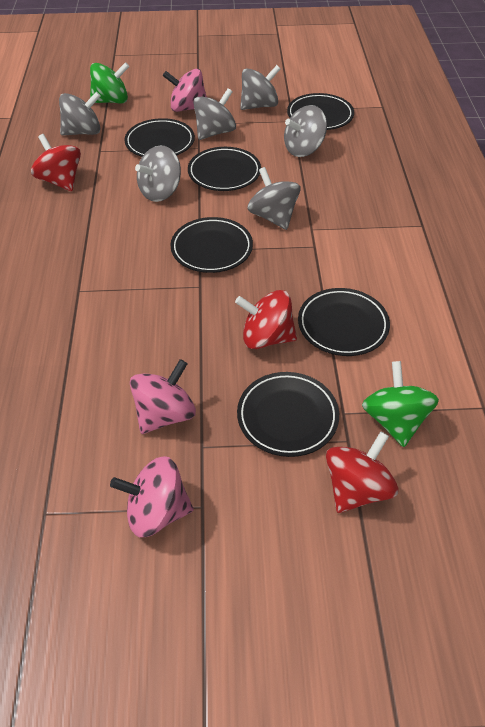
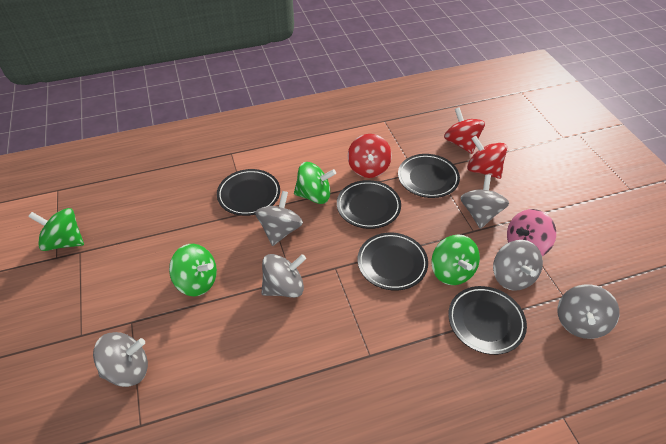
black plate: [124,118,195,157] [170,217,253,273] [188,147,261,191] [237,372,339,457] [287,93,354,130] [298,288,390,356] = 6 -> [217,169,280,216] [337,180,401,229] [357,233,428,291] [398,154,460,198] [448,286,527,355] = 5
green spinning top: [90,62,129,103] [362,361,439,447] = 2 -> [28,208,84,251] [169,244,217,296] [294,162,336,204] [431,235,480,285] = 4
pink spinning top: [110,456,194,537] [130,359,196,434] [163,69,207,112] = 3 -> [507,209,556,256] = 1

